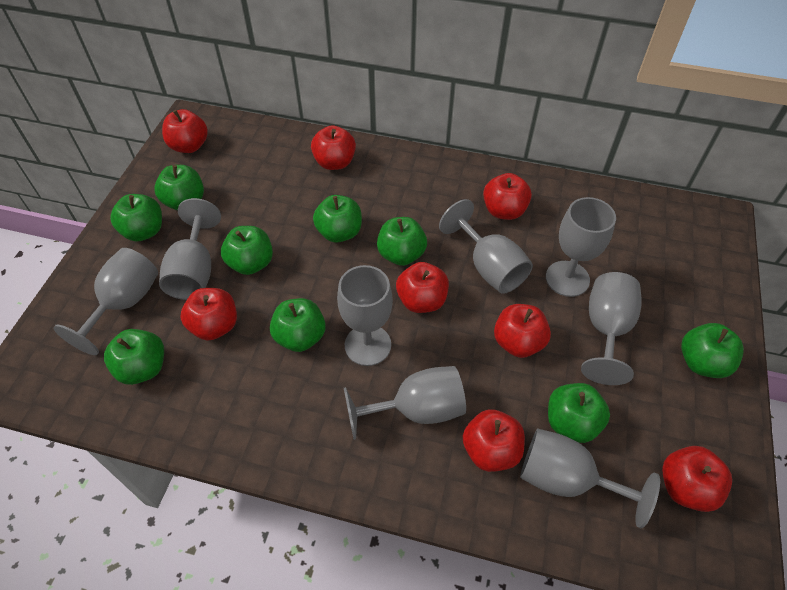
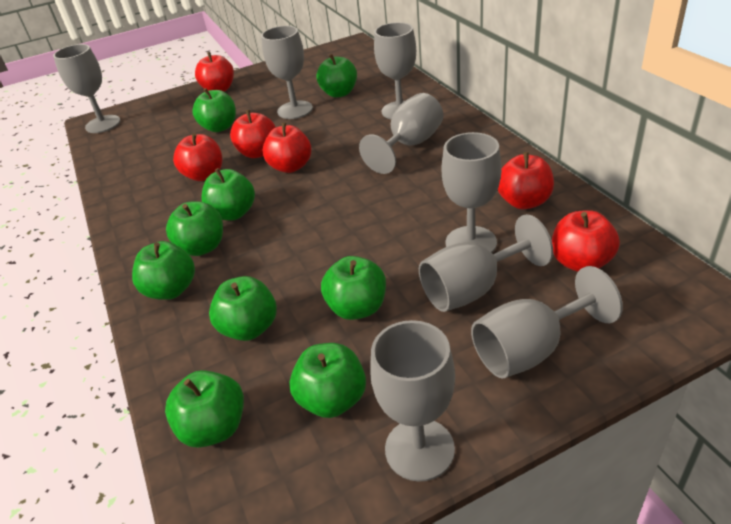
red apple: [162,109,208,153] [180,288,237,341] [311,125,356,170] [396,262,449,313] [463,409,525,472] [483,173,532,220] [494,304,551,358] [662,446,732,512] = 8 -> [173,133,222,181] [195,52,234,92] [230,110,276,158] [263,123,311,173] [498,152,554,209] [552,210,620,272] = 6

